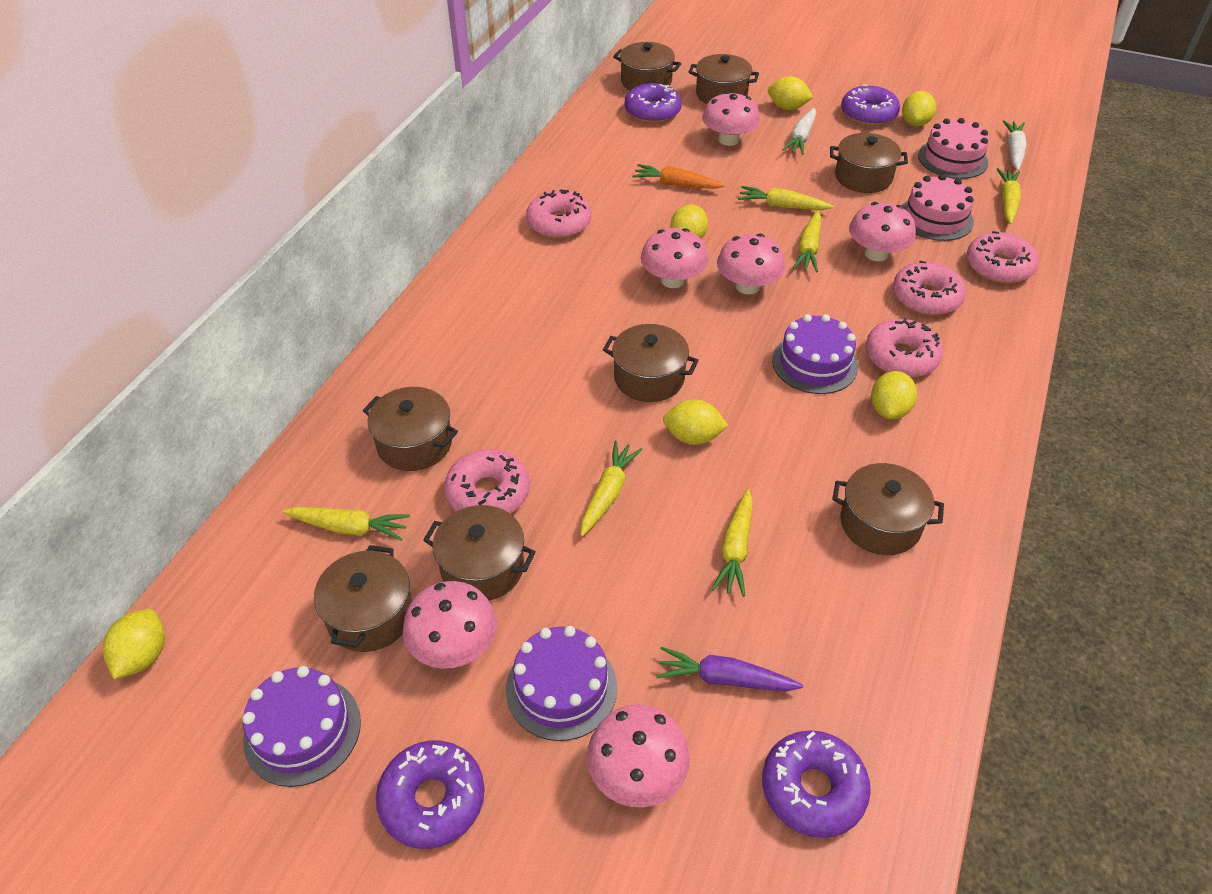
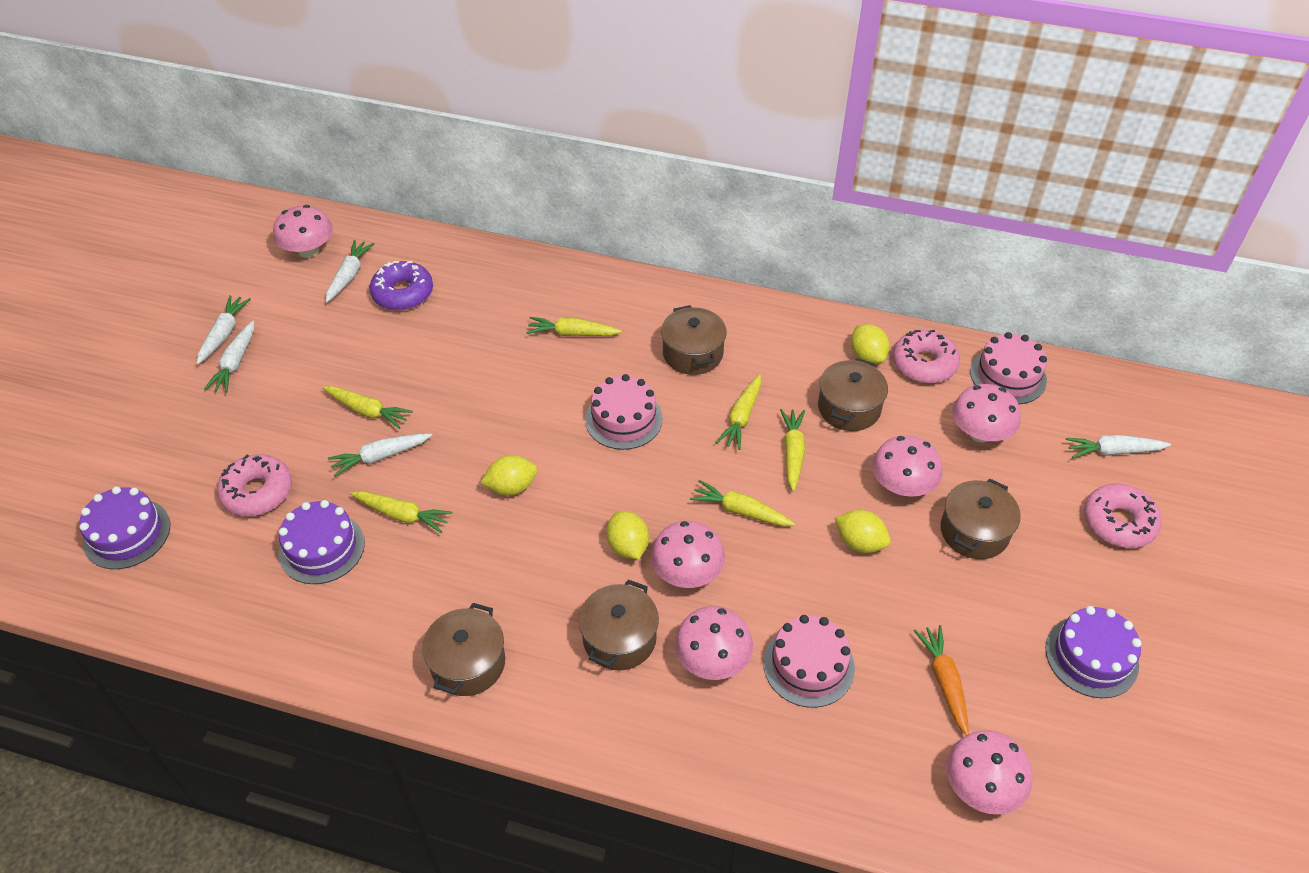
brown pot: [314,545,412,652] [363,387,458,471] [423,505,536,601] [603,324,699,402] [613,42,681,90] [689,54,759,104] [830,133,908,193] [832,463,944,555] = 8 -> [422,603,505,696] [579,580,659,670] [661,305,727,375] [818,358,888,431] [940,478,1021,559] = 5
pink cake: [901,174,974,241] [918,118,989,179] = 2 -> [585,374,663,450] [763,615,855,708] [970,332,1047,404] = 3
pink donut: [444,449,530,514] [526,190,591,239] [866,318,943,377] [893,261,966,315] [966,231,1039,284] = 5 -> [217,454,292,516] [893,330,960,383] [1084,484,1162,548] = 3
purple carrot: [656,647,803,691] = 1 -> none = 0
purple donut: [376,740,485,849] [624,83,682,123] [762,730,871,838] [841,84,900,126] = 4 -> [370,261,433,310] = 1
white carrot: [782,108,816,155] [1003,120,1026,170] = 2 -> [197,295,251,364] [204,320,254,393] [325,240,374,303] [328,433,432,477] [1065,435,1171,458] = 5
yellow lemon: [103,609,165,679] [663,399,729,445] [670,204,708,239] [768,76,813,110] [871,371,917,419] [902,91,936,127] = 6 -> [480,455,538,496] [606,511,649,560] [835,510,891,553] [851,324,890,364] = 4

